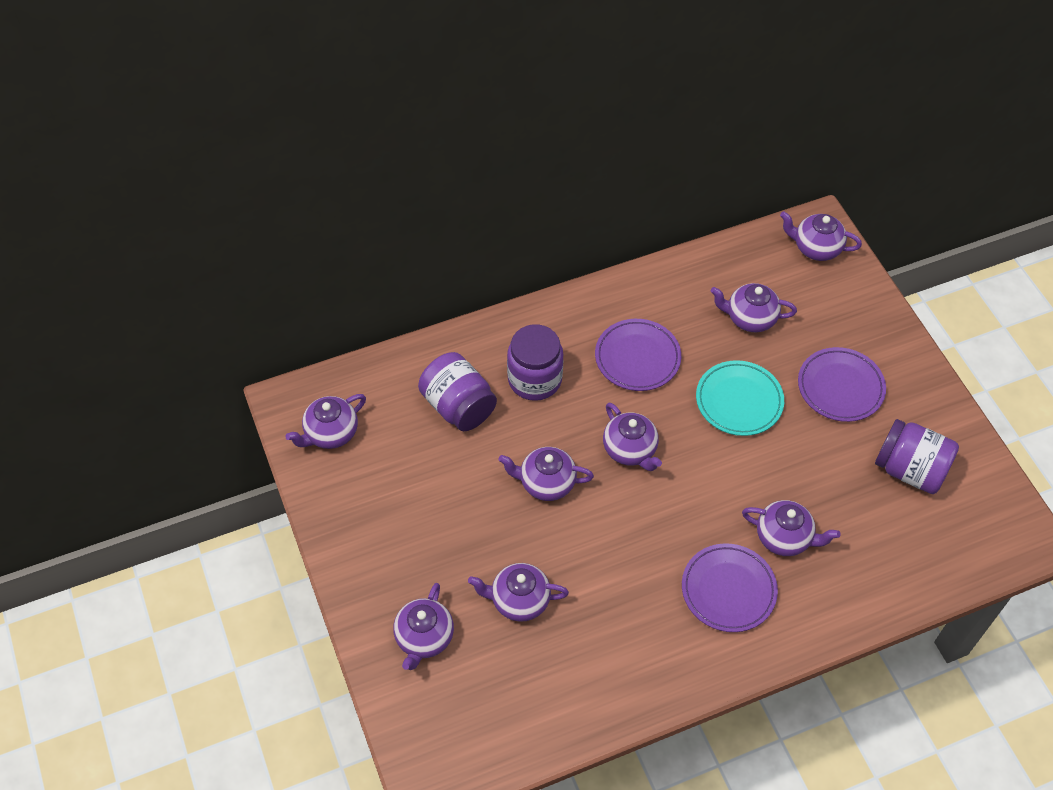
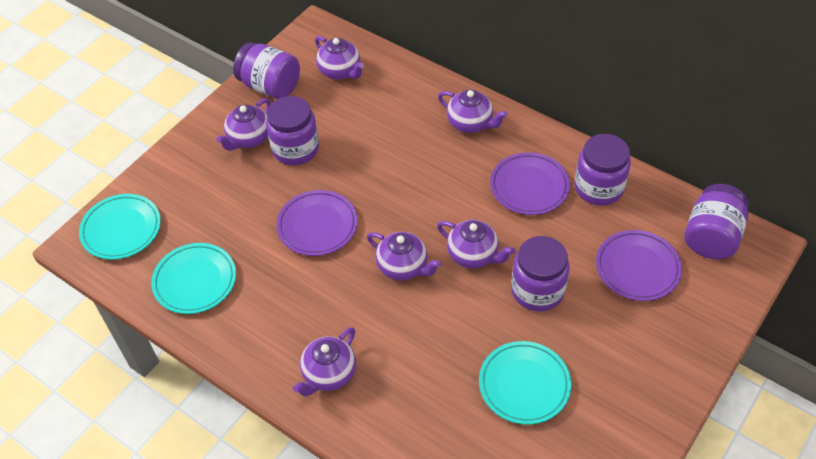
purple jar: [418,352,497,431] [507,324,563,401] [875,419,959,494] = 3 -> [233,42,300,99] [266,96,319,165] [511,236,570,312] [575,134,631,206] [684,184,748,259] = 5
purple teapot: [285,394,366,449] [393,583,454,670] [468,563,569,622] [499,447,594,501] [603,403,662,471] [710,283,797,332] [742,500,840,556] [780,211,862,261] = 8 -> [216,98,271,151] [293,327,356,396] [315,36,364,80] [367,232,441,281] [437,220,515,268] [438,90,507,133] = 6
turquoise plate: [696,360,784,436] = 1 -> [79,194,161,260] [151,243,236,314] [479,341,571,424] = 3

